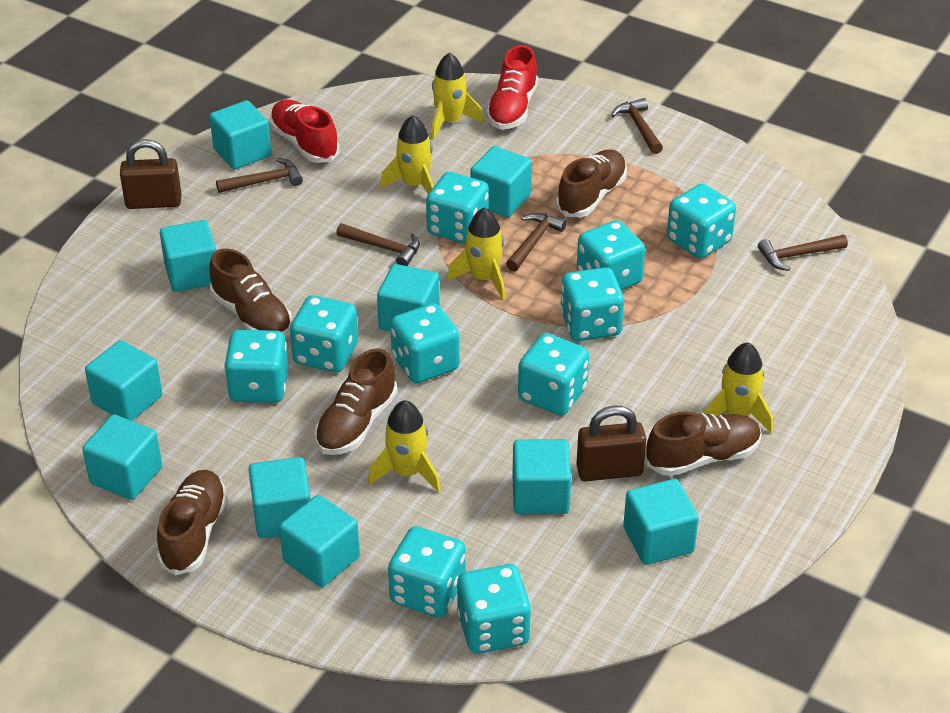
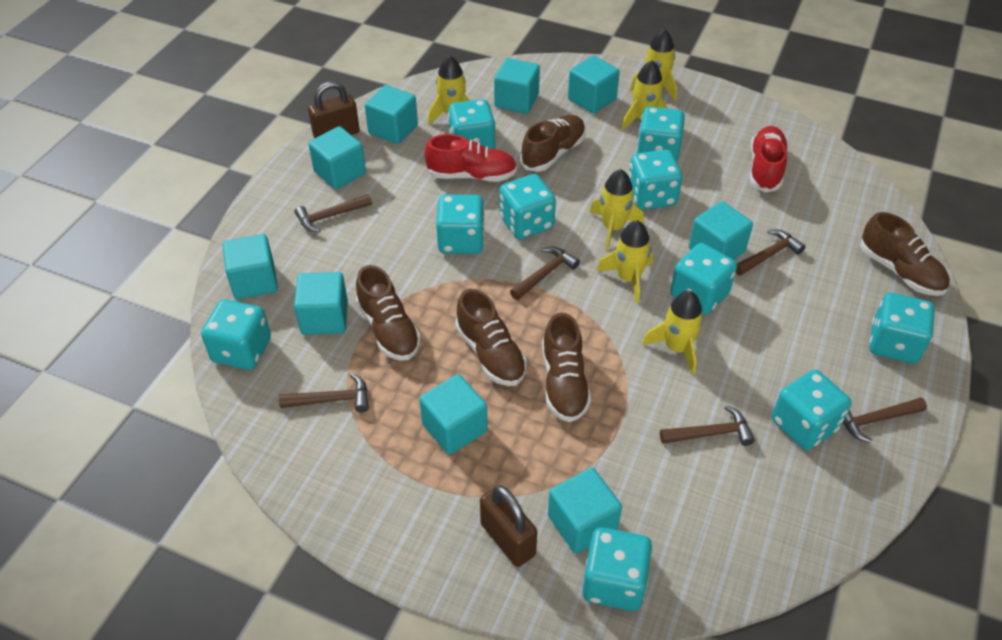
brown hammer: [216,158,303,193] [336,223,420,266] [506,213,567,271] [611,98,663,154] [758,235,848,271] = 5 -> [279,373,369,412] [295,194,372,233] [510,247,580,300] [660,406,755,446] [736,230,805,276] [843,398,927,443] = 6
turquoise cube: [82,414,162,500] [85,340,162,421] [160,220,216,292] [209,100,271,169] [248,457,311,539] [279,495,360,587] [377,264,439,332] [470,146,532,217] [512,439,571,514] [623,479,699,565] = 10 -> [222,234,278,299] [294,272,348,335] [308,126,366,189] [365,85,418,144] [419,374,488,455] [494,58,540,114] [548,468,622,554] [568,55,620,114] [689,201,753,260] = 9
yellow rocket: [368,400,441,493] [380,115,434,194] [431,52,484,139] [447,207,505,300] [704,342,773,433] = 5 -> [428,55,470,124] [590,169,644,250] [597,220,653,304] [622,60,667,130] [629,29,677,101] [642,291,704,375] = 6

